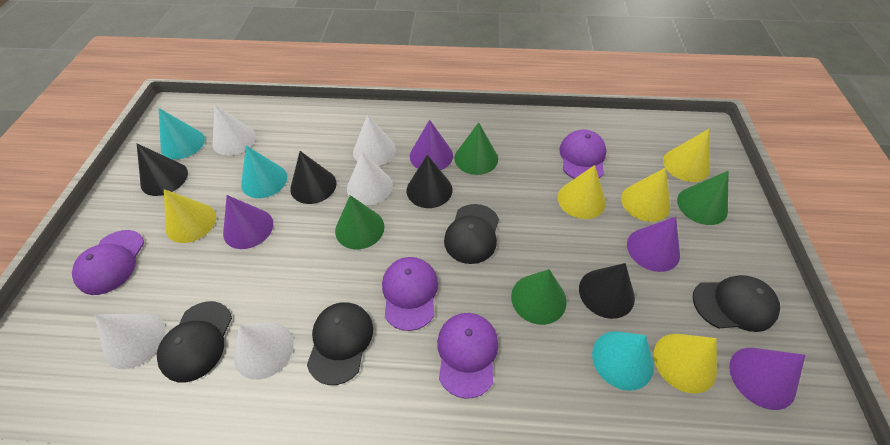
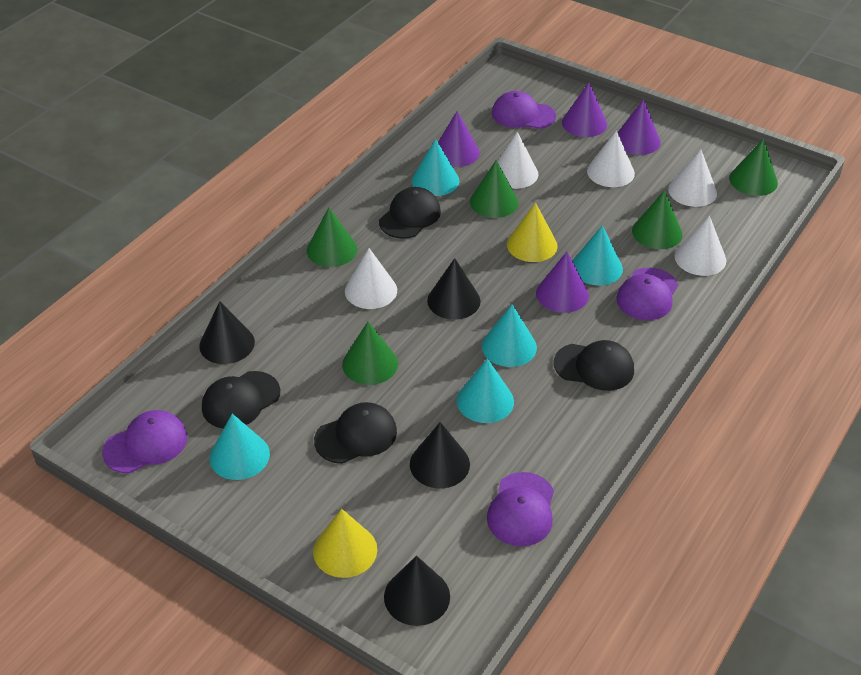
green cone: [335,195,384,249] [454,122,498,175] [511,269,567,325] [677,171,729,225] = 4 -> [307,207,358,267] [342,322,398,385] [470,160,519,218] [632,190,683,249] [729,138,778,196] = 5
turquoise cone: [159,108,205,159] [241,146,287,198] [592,331,654,391] = 3 -> [209,414,270,480] [412,139,460,196] [457,358,514,423] [482,304,537,367] [573,225,623,286] = 5
yellow cone: [164,189,216,243] [558,165,606,219] [621,167,670,222] [654,334,717,394] [663,129,710,182] = 5 -> [313,509,377,578] [507,202,558,262] = 2

